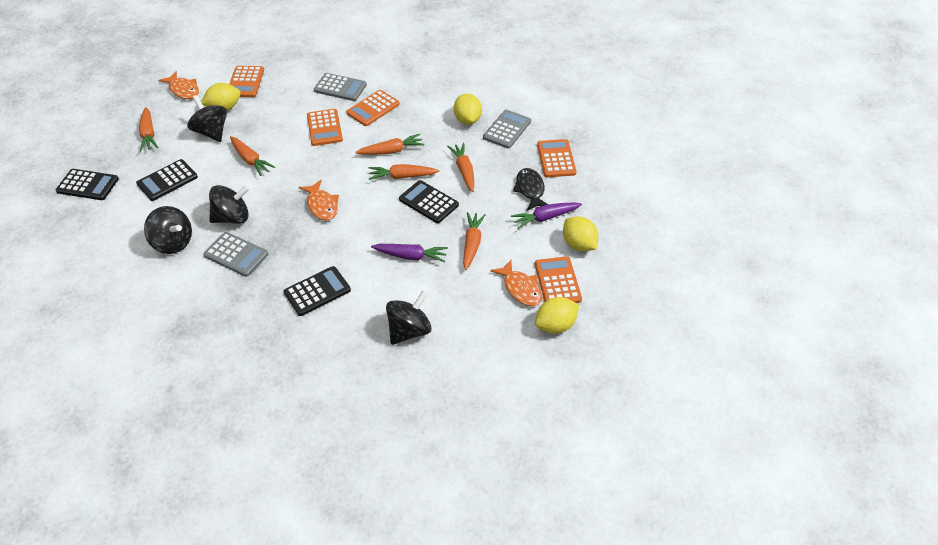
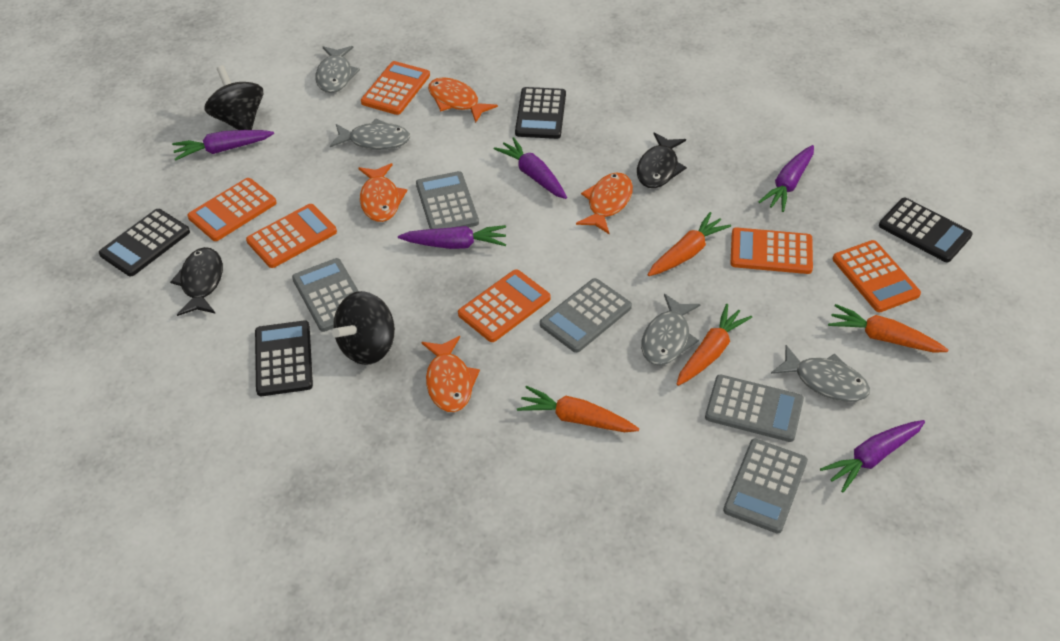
black fish: [513,168,548,210] = 1 -> [170,247,223,316] [637,132,687,188] = 2
black spinning top: [144,206,192,254] [187,96,227,142] [209,185,250,224] [386,290,432,345] = 4 -> [204,65,263,130] [332,291,395,365] = 2
grey calculator: [203,232,268,277] [314,73,367,101] [483,110,531,149] = 3 -> [292,258,359,332] [416,171,479,229] [540,278,632,353] [705,374,804,442] [723,439,808,534] = 5
grey fish: none = 0 -> [315,46,360,93] [330,119,410,150] [641,294,701,365] [771,345,870,402] = 4
orange calculator: [229,66,264,97] [307,109,343,146] [346,90,400,126] [535,256,582,303] [537,139,577,177] = 5 -> [187,178,277,241] [246,204,337,268] [361,61,430,115] [458,269,551,342] [731,228,813,274] [833,240,921,312] = 6
orange carrot: [139,107,158,152] [230,136,275,176] [356,134,424,155] [369,164,439,180] [447,143,474,192] [463,212,486,270] = 6 -> [517,386,639,432] [648,212,731,276] [677,304,752,386] [828,304,948,353] = 4
orange fish: [158,71,199,99] [299,180,339,221] [490,260,543,306] = 3 -> [358,163,407,222] [422,336,480,412] [428,77,498,123] [576,173,633,234] = 4
purple carrot: [371,244,448,262] [511,202,582,229] = 2 -> [172,130,274,161] [398,225,506,249] [494,137,567,199] [759,145,814,212] [820,420,925,492] = 5
yellow lemon: [201,83,241,111] [454,94,482,124] [535,297,579,334] [563,216,599,251] = 4 -> none = 0

